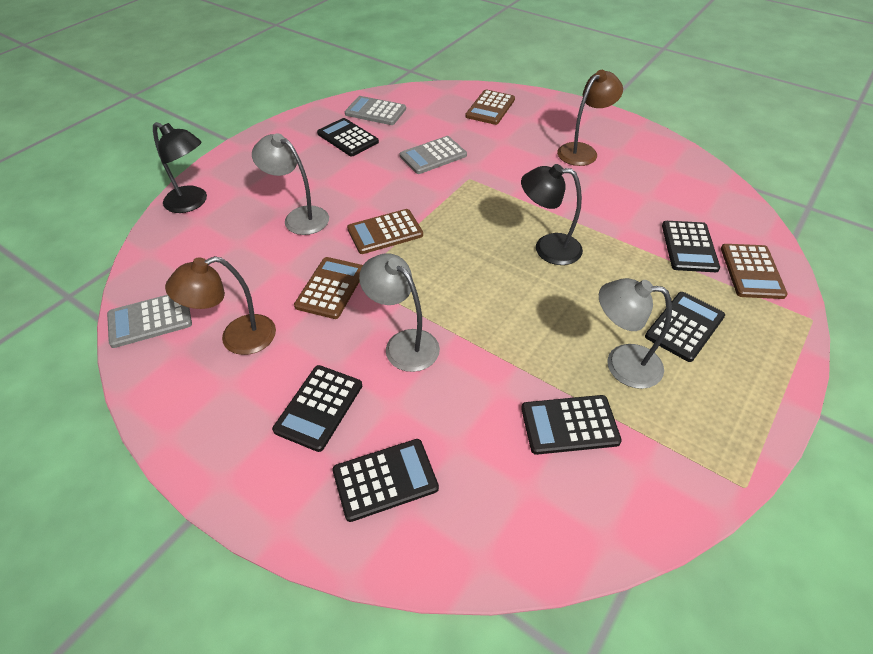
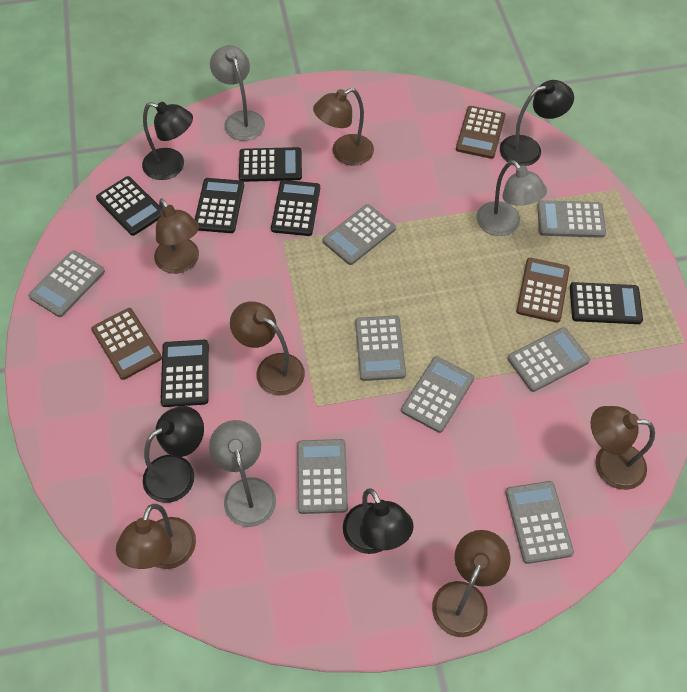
black lamp: [153,122,207,213] [521,164,583,265] = 2 -> [142,102,193,180] [143,406,204,503] [343,488,414,554] [500,80,574,166] = 4
brown calculator: [294,257,363,319] [347,209,423,254] [465,90,515,125] [721,244,788,299] = 4 -> [91,308,162,380] [456,106,506,159] [516,258,570,323] = 3
brown lamp: [165,256,276,355] [557,70,623,166] = 2 -> [116,504,196,569] [154,198,199,274] [230,301,305,395] [313,88,374,166] [432,530,511,637] [591,406,655,490] = 6
grey calculator: [107,295,192,348] [345,96,406,125] [400,136,467,174] = 3 -> [28,250,105,317] [297,439,348,514] [322,204,396,265] [355,315,406,381] [401,356,474,433] [505,481,574,564] [508,327,590,392] [537,200,606,238] = 8

